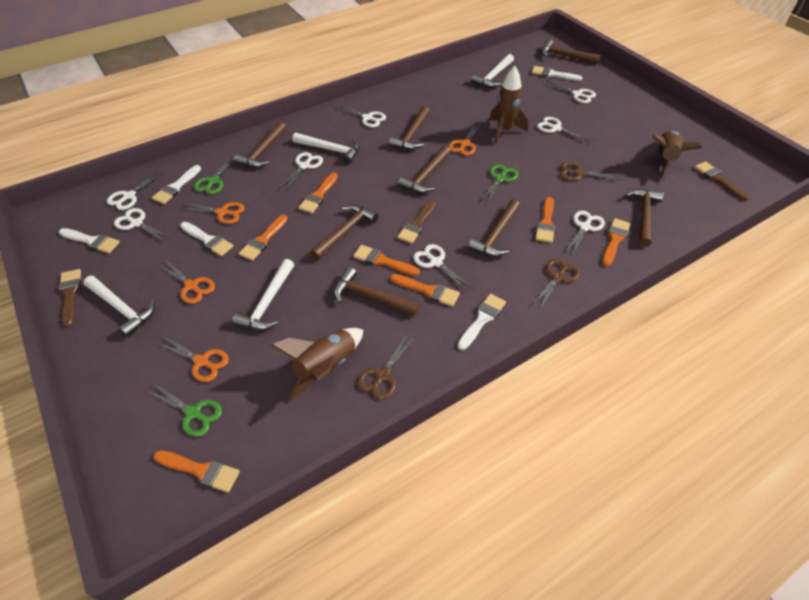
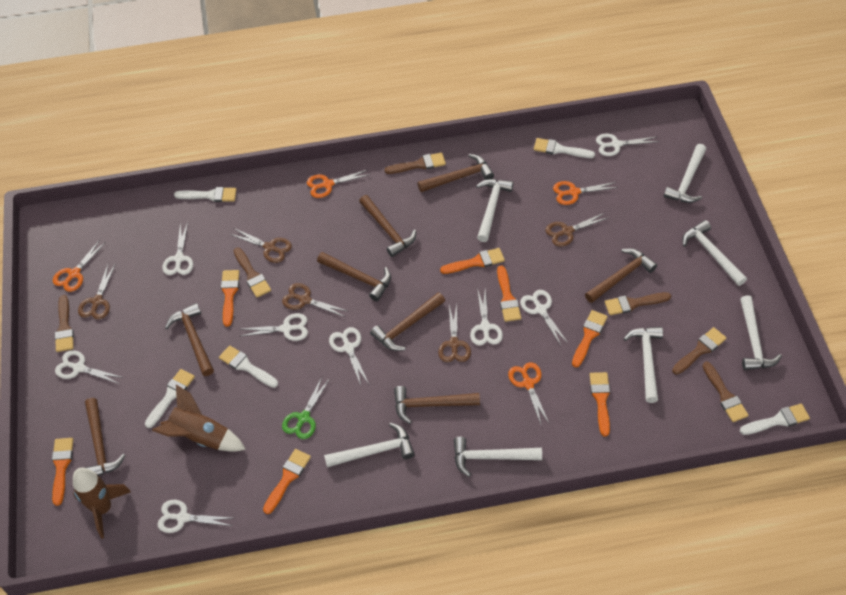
brown brush: [59,269,81,327] [397,200,436,244] [695,161,749,201] = 3 -> [55,295,74,352] [234,248,271,298] [384,152,446,174] [605,292,671,315] [672,327,726,375] [703,361,749,422] = 6
brown rocket: [271,328,363,401] [489,66,528,144] [652,131,702,180] = 3 -> [73,468,131,539] [152,385,246,452] = 2
brown scissors: [357,333,416,399] [532,258,580,311] [560,162,623,181] = 3 -> [78,265,115,320] [230,228,292,263] [282,283,347,317] [438,305,471,362] [545,213,607,247] = 5
green scissors: [146,383,222,437] [194,155,234,195] [480,164,518,203] = 3 -> [282,377,329,439] = 1
white hammer: [84,276,155,337] [232,259,294,330] [293,133,360,164] [471,54,514,88] = 4 -> [324,423,415,467] [454,437,542,477] [476,179,513,242] [624,327,663,403] [664,144,706,203] [682,220,747,286] [740,295,782,370] = 7

